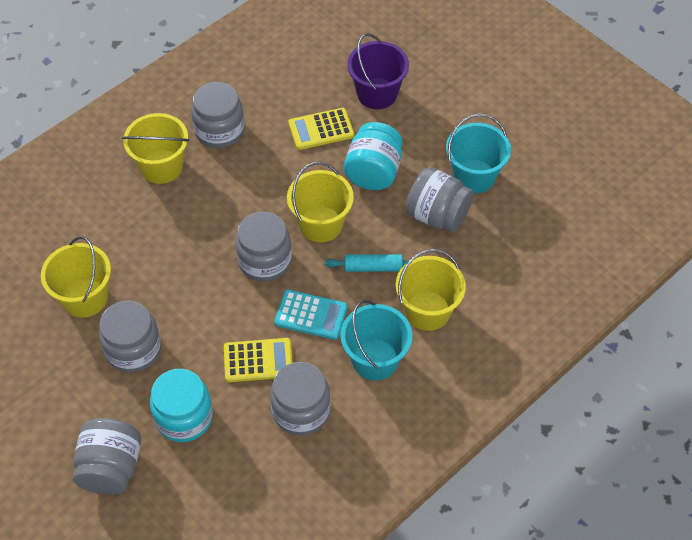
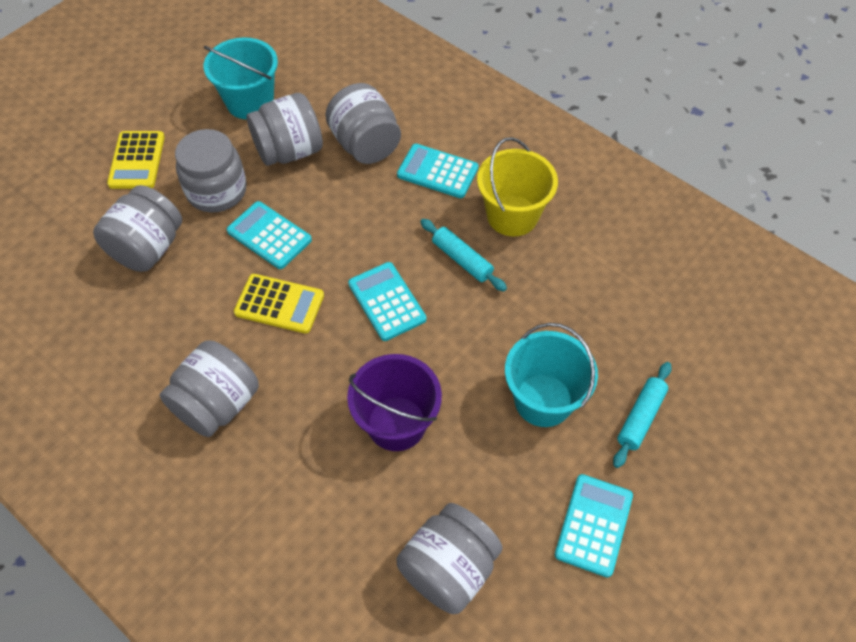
turquoise calculator: [274,289,348,340] = 1 -> [227,201,312,269] [348,262,426,341] [397,144,479,198] [555,474,633,577] = 4
turquoise jar: [150,369,213,442] [344,122,402,190] = 2 -> none = 0
turquoise rolling pin: [325,254,409,272] = 1 -> [420,219,507,292] [613,362,672,468] = 2
yellow bucket: [41,236,111,318] [122,113,189,184] [287,162,354,242] [396,249,466,331] = 4 -> [477,137,558,236] = 1

